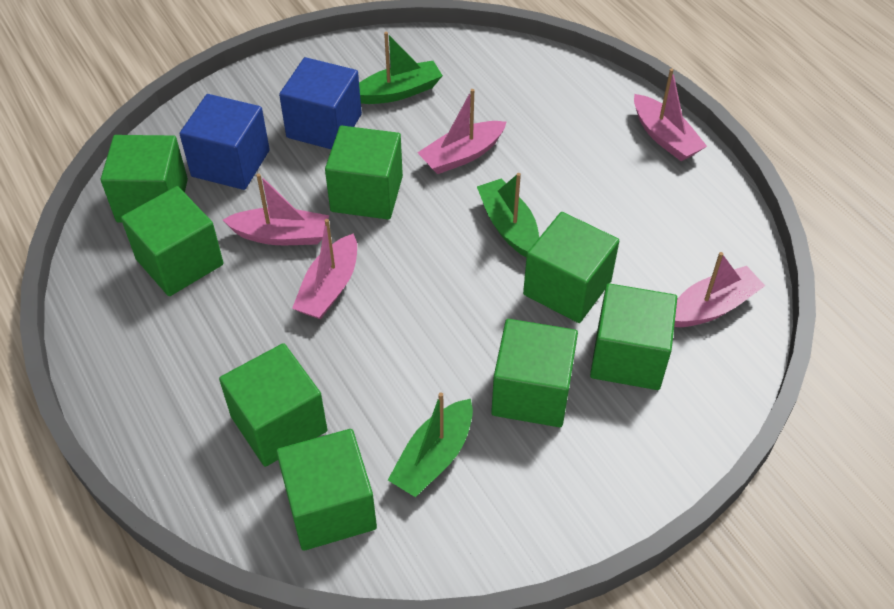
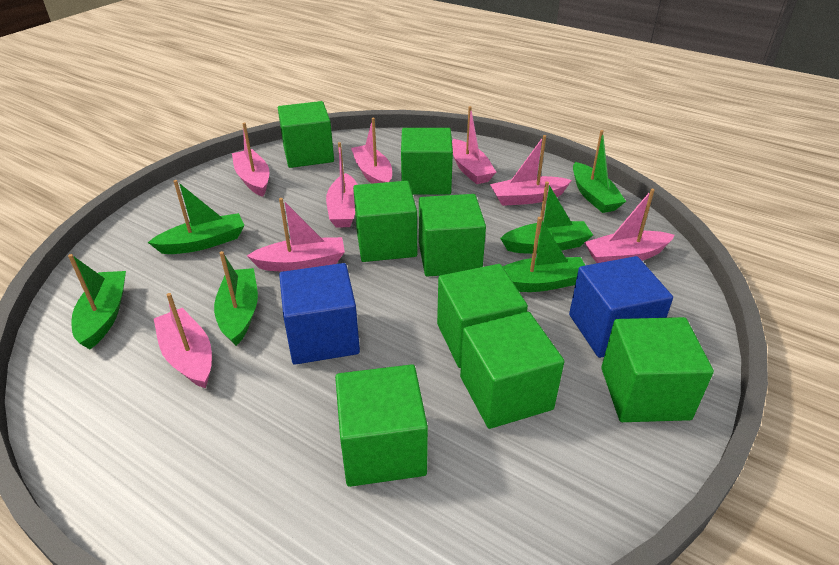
green boat: [359,32,443,104] [388,393,473,497] [477,173,539,258] = 3 -> [68,254,126,349] [148,180,245,254] [214,251,258,346] [500,181,593,254] [502,217,585,292] [573,130,626,213] = 6
pink boat: [223,173,329,245] [292,219,357,319] [417,89,507,174] [634,68,707,161] [674,252,765,327] = 5 -> [154,293,212,388] [232,122,269,197] [247,198,345,272] [326,142,358,228] [351,118,392,184] [452,106,496,184] [490,135,572,206] [585,189,675,263] = 8

